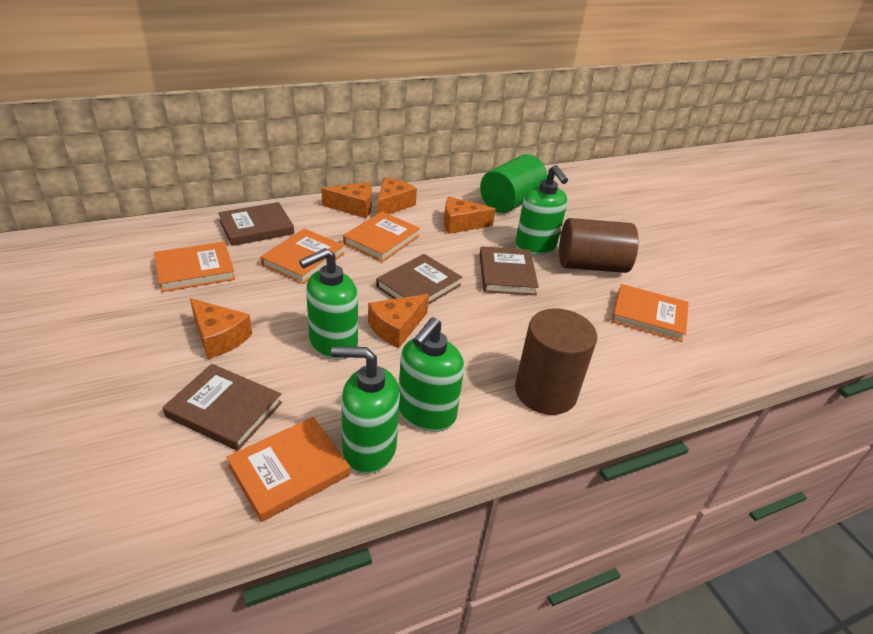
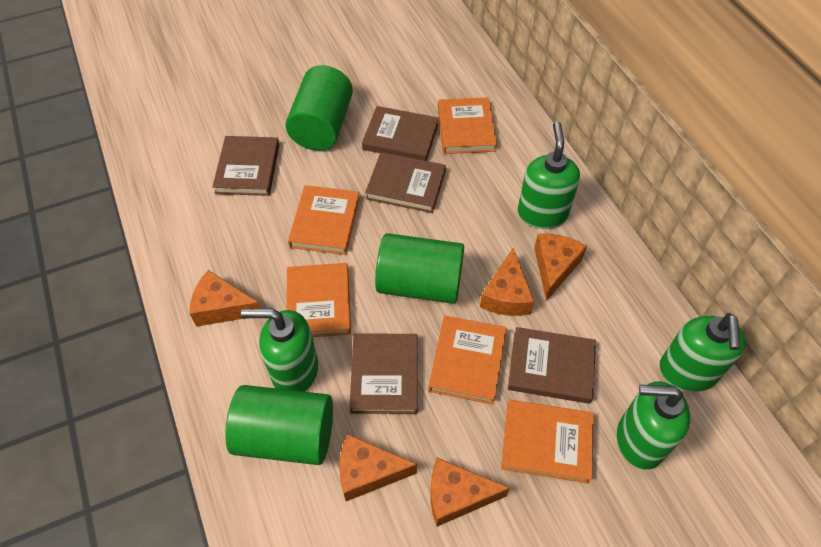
brown book: [163,364,282,451] [218,202,294,246] [376,254,462,305] [480,246,539,295] = 4 -> [212,136,279,196] [349,333,418,414] [362,106,439,161] [365,152,446,213] [508,327,596,404] = 5
brown cylinder: [515,308,597,415] [559,218,639,273] = 2 -> none = 0
green cylinder: [480,154,547,213] = 1 -> [225,385,333,465] [285,65,353,151] [375,233,464,304] = 3

